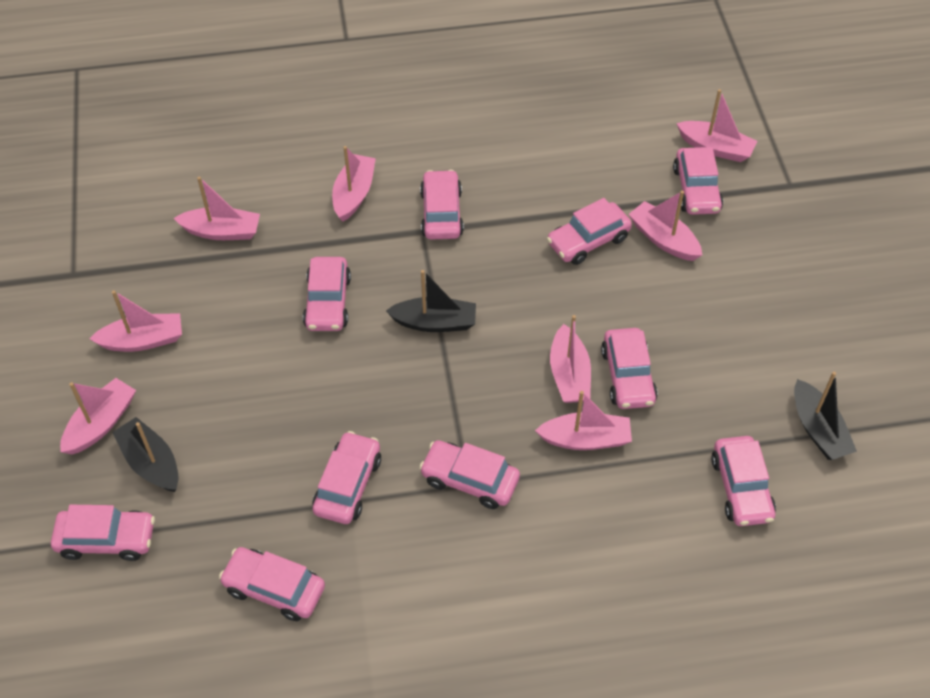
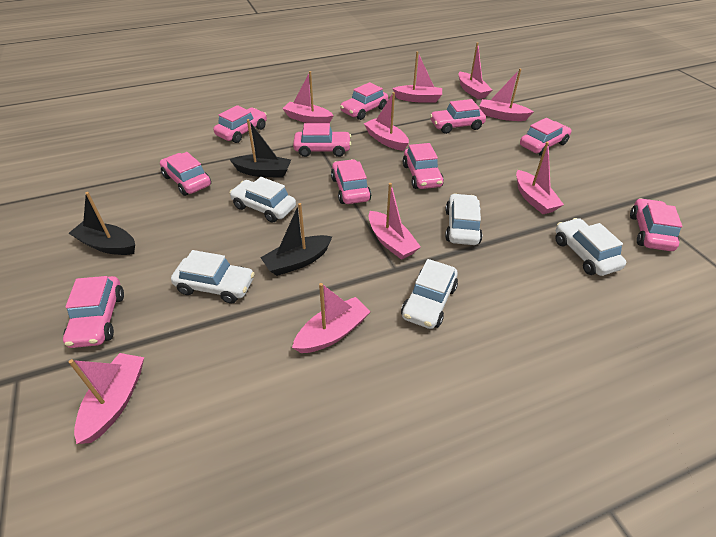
pink boat: [60,378,136,454] [89,290,182,352] [174,177,260,240] [332,146,376,222] [535,391,632,450] [550,315,591,403] [629,191,702,261] [676,89,757,162] = 8 -> [68,353,144,444] [282,71,334,123] [292,283,371,353] [364,92,409,151] [368,183,421,260] [392,52,442,103] [458,42,492,99] [480,69,533,121] [516,142,564,214] = 9
white car: none = 0 -> [171,250,255,303] [229,177,296,223] [401,259,458,329] [445,193,482,245] [555,218,626,276] = 5

